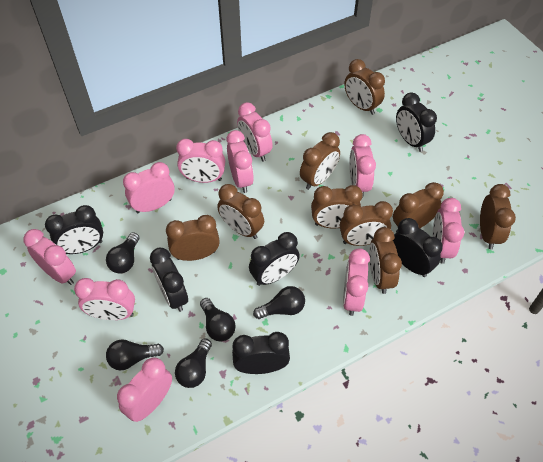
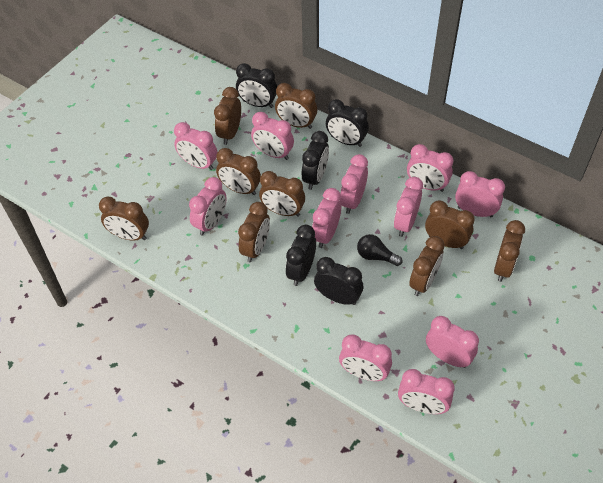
black clock: [45,205,103,255] [150,248,188,312] [232,332,290,374] [249,232,300,286] [393,218,443,277] [396,92,437,152] = 6 -> [236,63,277,108] [286,225,316,286] [302,131,329,190] [314,257,363,305] [326,99,369,147] = 5
black light bulb: [106,232,140,274] [106,339,164,370] [175,339,212,388] [200,298,236,342] [253,286,305,319] = 5 -> [357,234,402,266] = 1
pink clock: [23,229,76,285] [74,278,135,320] [117,357,172,422] [123,162,175,213] [176,139,225,183] [226,130,254,193] [237,102,273,162] [343,248,370,316] [349,134,376,198] [433,198,464,264] = 10 -> [174,122,217,170] [189,177,227,236] [251,112,294,160] [312,188,341,248] [339,335,392,381] [340,154,368,214] [394,177,423,237] [398,369,455,414] [407,144,453,192] [426,316,479,368] [455,171,505,217] = 11

